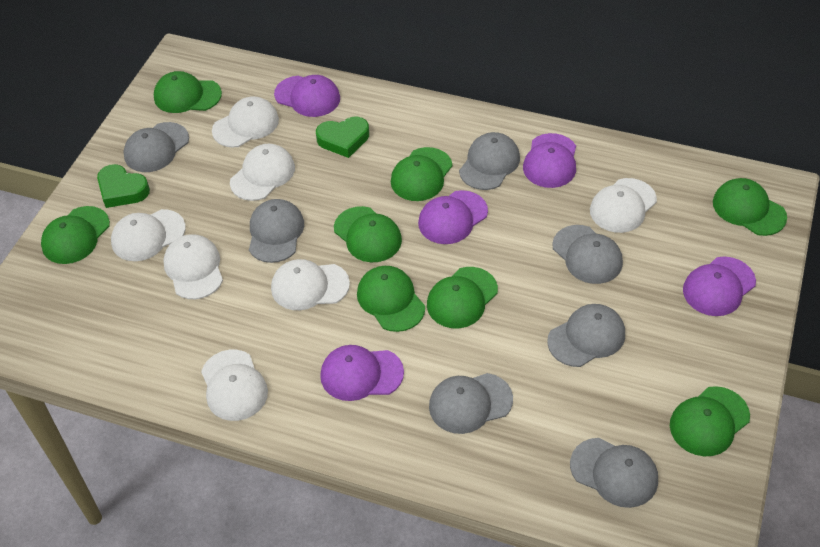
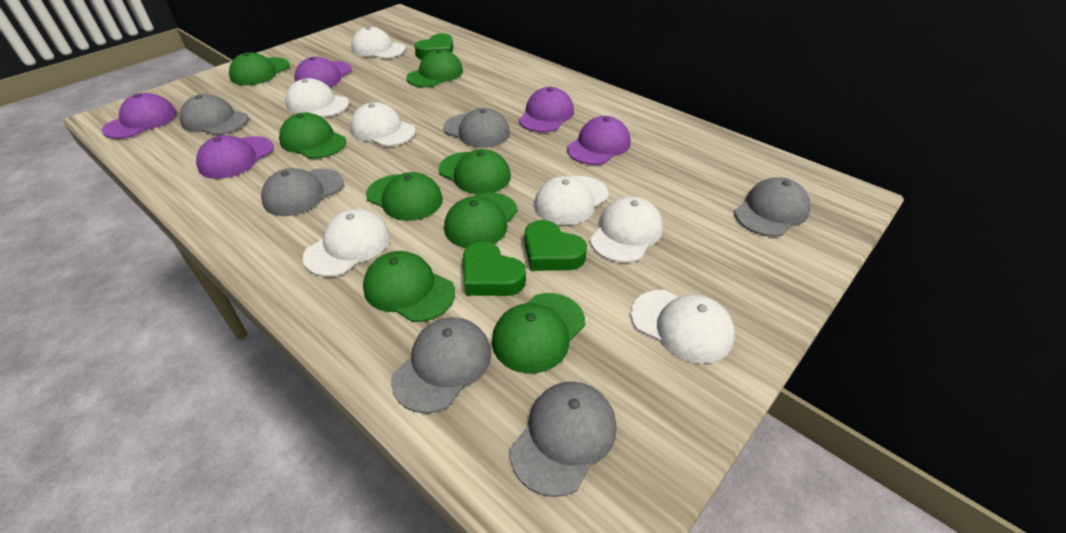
green heart: [97,164,150,208] [316,117,369,158] = 2 -> [414,33,453,59] [463,241,526,296] [525,220,587,271] = 3
grey cap: [123,122,189,172] [249,199,304,263] [429,373,513,434] [459,132,520,190] [547,304,625,367] [552,225,623,284] [570,438,658,508] = 7 -> [180,94,248,135] [261,168,344,216] [391,317,491,413] [443,108,510,148] [510,382,616,497] [734,177,810,237] = 6

